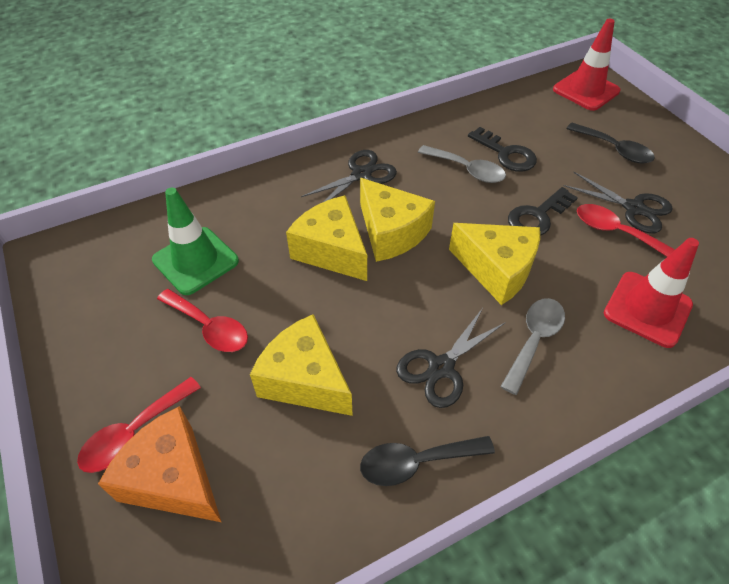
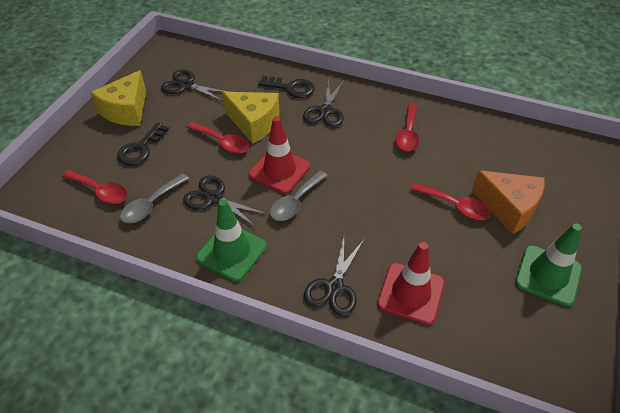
black scissors: [301,150,397,202] [396,308,506,408] [564,172,673,234] = 3 -> [161,69,228,102] [183,175,268,227] [303,79,344,127] [304,237,364,316] = 4
black spoon: [360,436,495,486] [566,123,655,164] = 2 -> none = 0
green traffic cone: [152,188,239,295] = 1 -> [196,199,267,282] [515,223,582,307] = 2
red spoon: [77,377,201,473] [157,289,248,352] [577,204,675,257] = 3 -> [62,170,128,204] [187,122,249,153] [396,104,419,151] [410,182,491,220] = 4
yellow cheese: [250,314,353,416] [286,195,367,281] [360,178,435,262] [449,223,540,305] = 4 -> [90,70,146,126] [222,92,280,144] = 2

